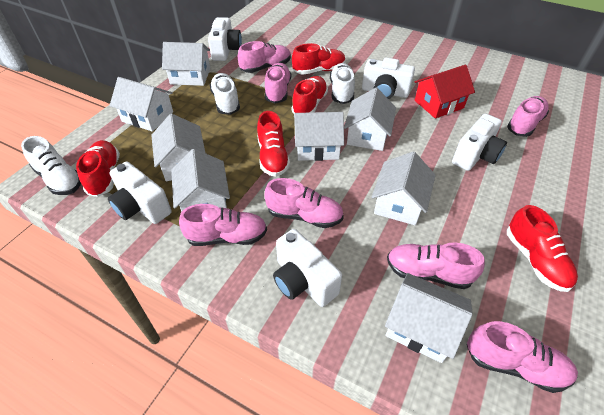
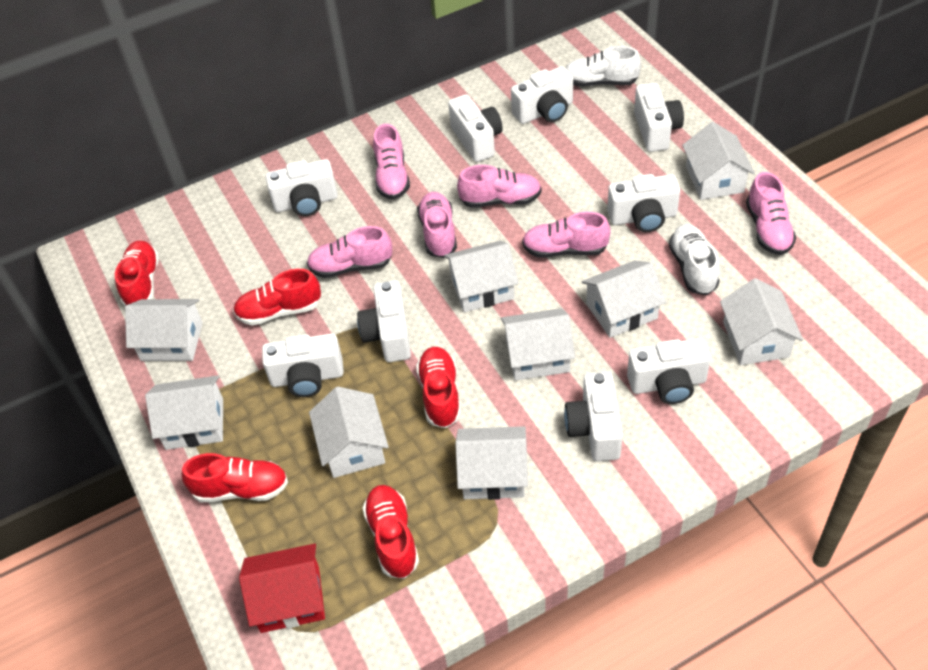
pink shoe: [179,204,267,246] [238,41,291,73] [265,63,291,104] [265,178,344,228] [387,243,485,289] [467,321,578,393] [507,96,549,137] = 7 -> [307,226,392,278] [373,124,410,199] [417,192,457,258] [457,165,541,208] [522,212,611,258] [746,172,796,255] = 6
white camera: [108,161,172,224] [208,17,242,61] [273,229,342,307] [362,58,415,99] [452,114,507,171] = 5 -> [262,334,344,397] [265,159,338,216] [357,281,411,362] [448,94,502,162] [511,66,573,124] [564,372,623,461] [607,174,680,232] [627,338,711,404] [634,83,684,152] = 9
white house: [110,77,173,132] [151,114,206,181] [162,42,210,86] [171,149,230,212] [294,112,344,161] [344,88,396,151] [372,151,436,226] [385,273,473,363] = 8 -> [125,299,203,361] [145,376,223,450] [309,386,389,478] [444,241,519,312] [455,426,528,500] [501,308,575,381] [581,260,666,338] [682,122,755,200] [720,278,803,365] = 9
white shoe: [21,136,81,195] [210,73,240,115] [330,63,355,104] = 3 -> [565,46,641,86] [669,224,719,295] = 2

